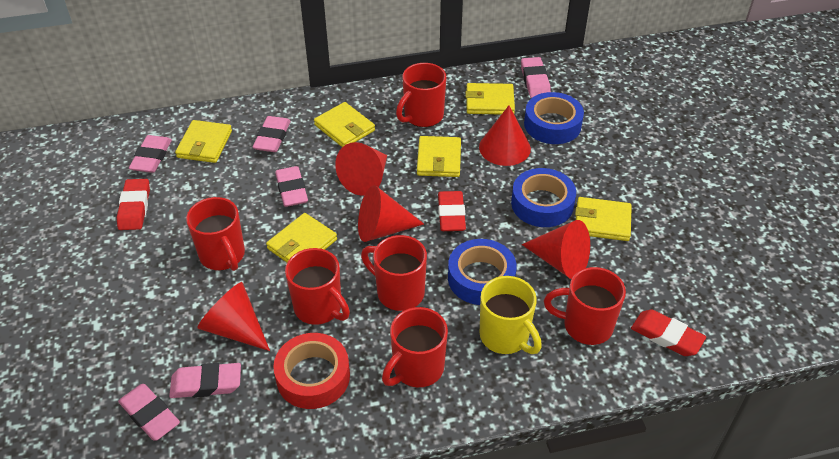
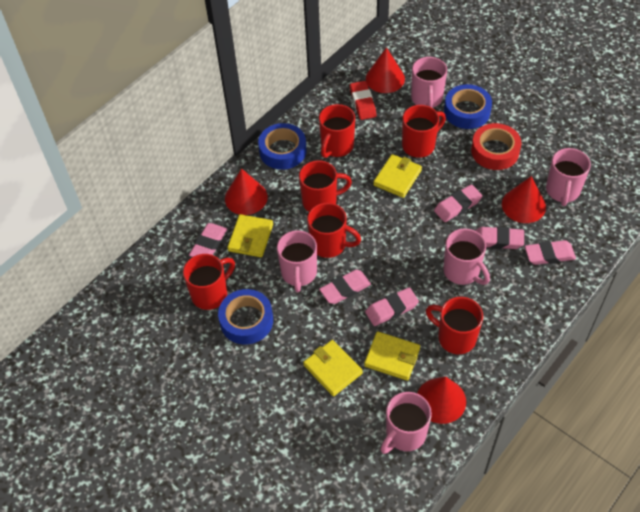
pink mug: none = 0 -> [277,230,317,292] [380,392,432,454] [411,57,447,108] [443,228,490,285] [546,148,591,206] = 5
red cone: [197,282,270,351] [335,142,387,196] [358,185,424,242] [479,106,531,166] [522,220,590,279] = 5 -> [225,169,268,215] [366,47,405,93] [417,376,466,424] [502,176,546,223] = 4
red eraser: [117,179,150,230] [438,191,466,231] [631,309,706,356] = 3 -> [350,81,376,120] = 1
yellow mug: [480,276,542,354] = 1 -> none = 0
yellow wallet: [175,120,232,163] [266,213,337,262] [314,102,375,147] [417,136,461,177] [465,83,515,114] [575,197,632,241] = 6 -> [227,214,273,257] [303,340,363,396] [364,331,420,381] [373,154,422,198] = 4

